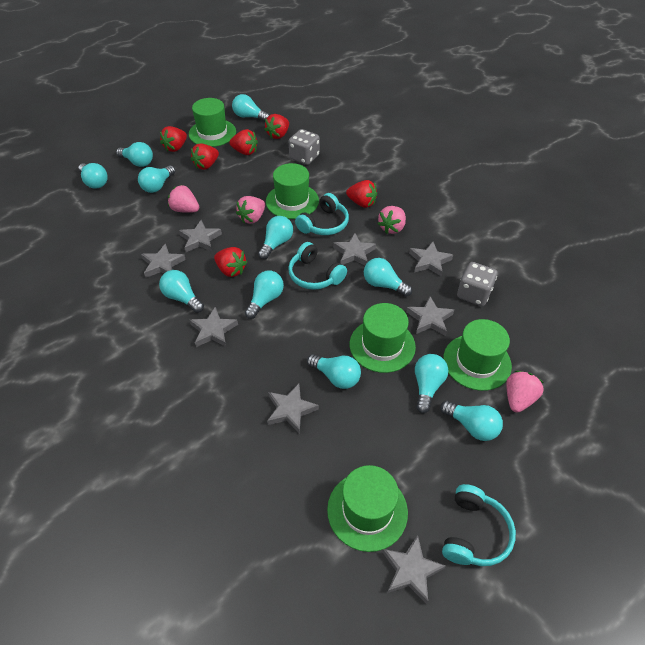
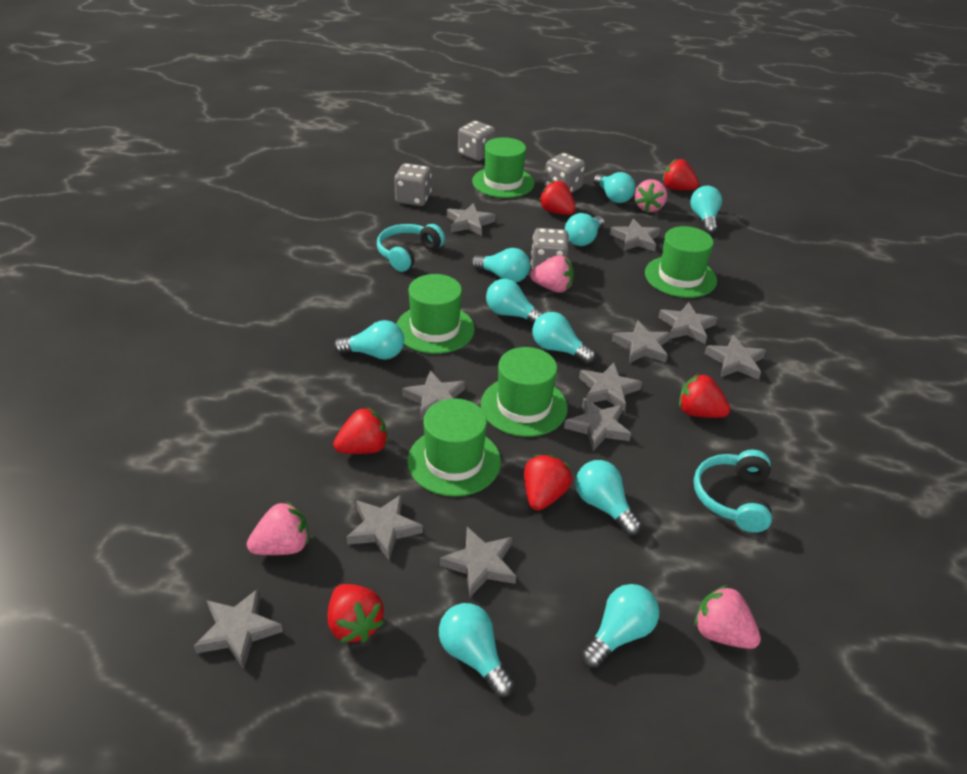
grey dice: [289,129,320,165] [457,262,497,306] = 2 -> [394,163,432,206] [458,121,496,161] [531,228,569,270] [544,153,585,193] = 4
grey star: [141,243,186,278] [179,220,222,252] [190,307,238,347] [267,384,319,433] [333,233,376,265] [382,535,446,604] [406,296,454,336] [409,242,453,277] = 8 -> [194,588,283,669] [347,494,423,560] [402,370,465,421] [440,527,516,597] [447,203,496,236] [564,398,631,451] [579,363,642,411] [610,219,660,252] [612,320,670,363] [658,302,717,344] [704,335,766,380] = 11
turquoise headphones: [288,242,347,290] [295,193,349,235] [442,484,516,566] = 3 -> [377,224,445,272] [694,450,772,533] = 2
turquoise light bulb: [78,163,108,189] [116,142,153,167] [138,165,175,193] [159,270,204,313] [232,94,270,122] [245,271,284,319] [258,216,293,259] [307,354,361,389] [364,258,412,297] [415,354,448,413] [440,401,503,441] = 11 -> [334,320,404,360] [439,603,514,697] [471,248,530,282] [486,279,544,324] [532,312,596,364] [565,213,604,246] [576,460,642,536] [581,584,659,668] [593,172,635,203] [690,186,722,234] = 10

